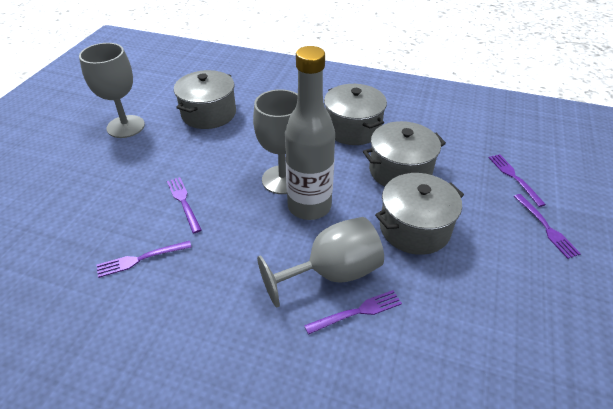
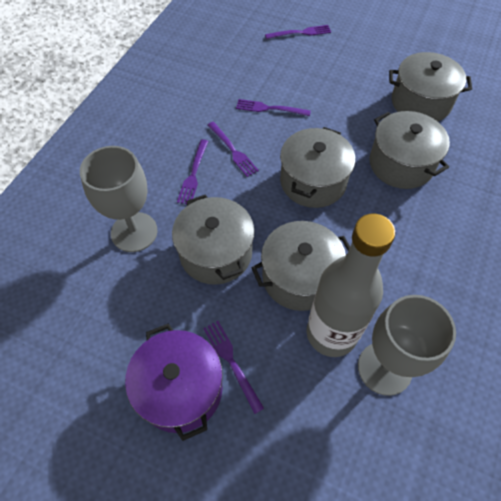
grey goblet: [79,43,145,138] [253,89,298,194] [257,217,384,308] = 3 -> [80,146,157,252] [358,295,456,396] = 2
grey pot: [174,70,236,129] [324,84,387,145] [363,121,446,187] [375,173,464,255] = 4 -> [172,195,255,285] [251,221,350,311] [280,127,356,208] [370,111,450,189] [389,52,472,121] = 5
purple pot: none = 0 -> [125,323,223,441] = 1

